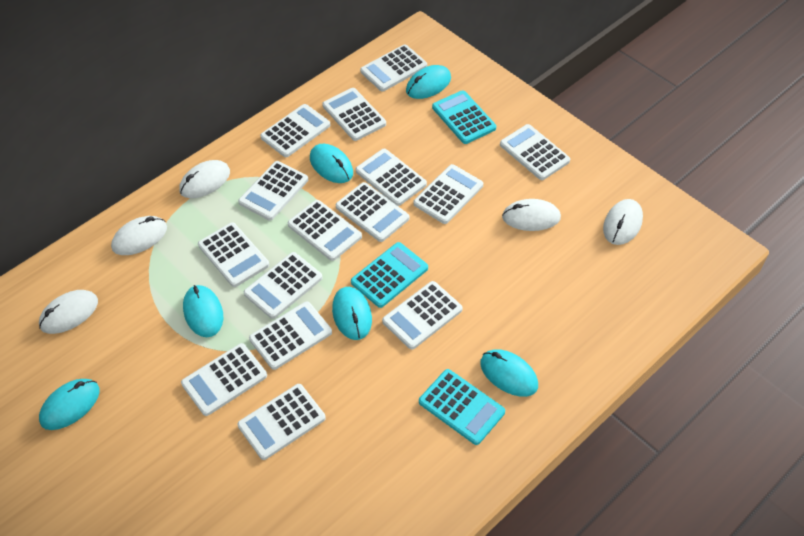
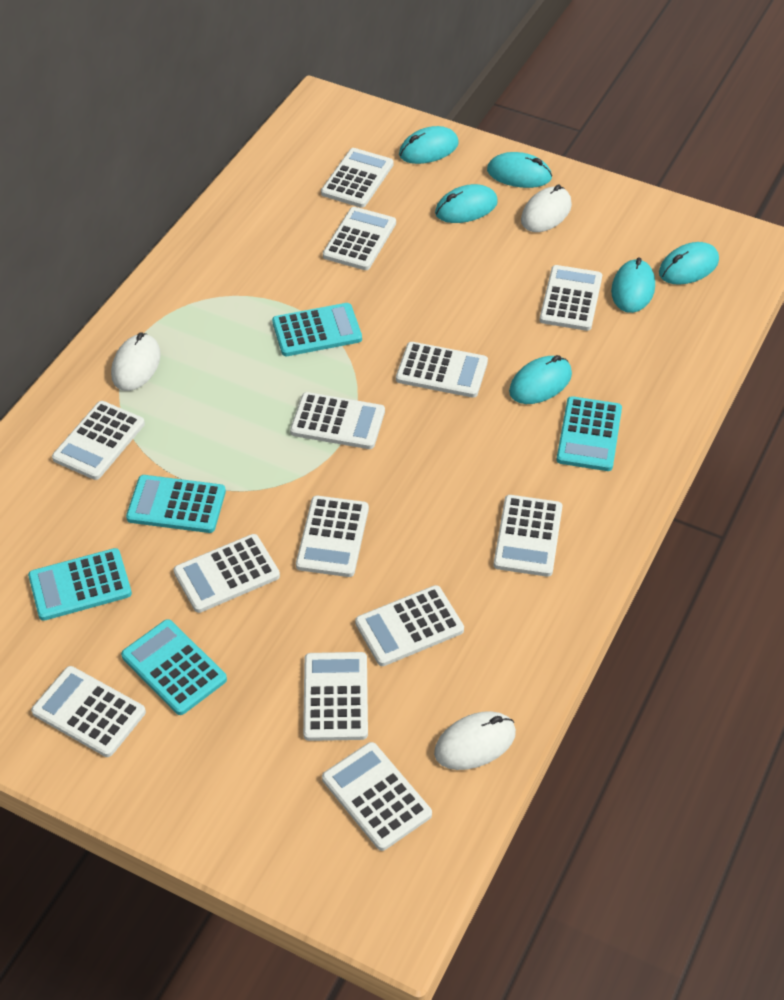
turquoise calculator: [351,242,428,308] [419,369,505,445] [432,90,496,144] = 3 -> [28,548,132,621] [121,619,227,715] [126,475,226,533] [272,303,362,356] [556,396,622,471] = 5
white calculator: [181,343,267,416] [198,222,269,287] [237,384,326,460] [238,161,308,221] [244,252,322,319] [249,301,332,370] [260,104,330,157] [288,200,362,261] [322,88,386,141] [336,182,409,242] [356,149,427,206] [360,45,427,92] [382,281,463,349] [413,164,483,224] [500,124,570,180] = 15 -> [31,666,146,757] [52,401,145,480] [173,534,280,613] [290,392,385,449] [296,496,369,577] [303,652,368,741] [321,148,394,208] [322,742,432,851] [323,207,396,270] [355,585,464,666] [396,342,488,398] [494,495,562,577] [540,265,602,331] = 13
white mouse: [39,290,98,334] [111,216,167,255] [179,160,230,198] [502,199,561,231] [603,199,643,245] = 5 -> [111,332,161,391] [434,711,516,770] [521,184,572,232] = 3

